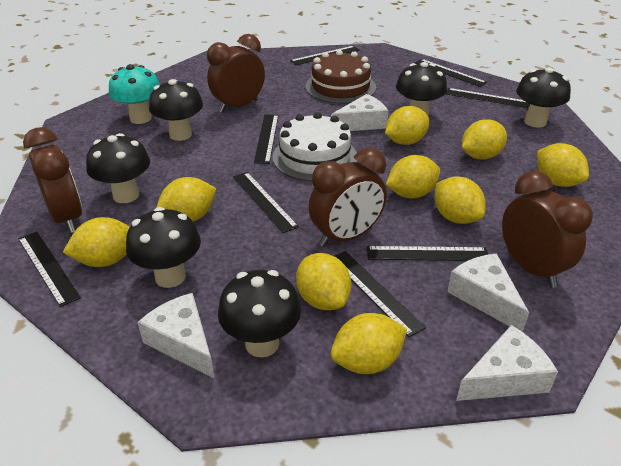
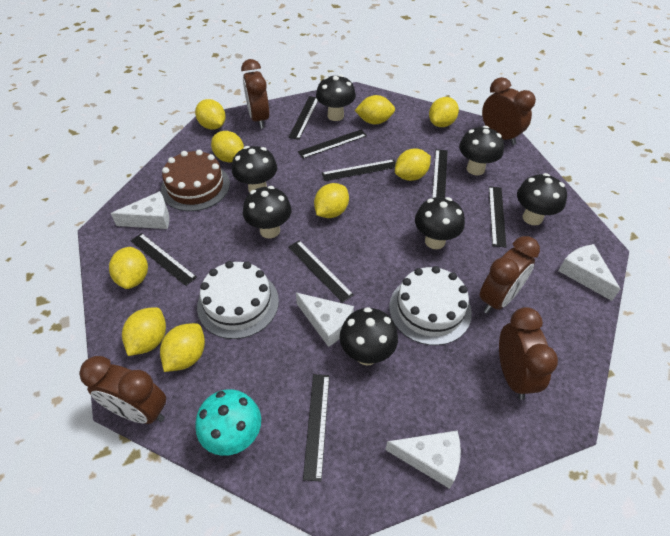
black mushroom: [86,133,150,203] [126,207,201,288] [149,79,203,141] [218,270,301,358] [396,62,447,117] [516,67,571,128] = 6 -> [232,146,277,193] [243,186,292,238] [316,75,356,121] [339,307,398,366] [415,197,465,249] [459,126,504,175] [517,173,567,225] = 7
brown clock: [23,127,82,233] [207,34,265,113] [309,148,387,247] [502,171,593,288] = 4 -> [79,356,166,424] [241,59,270,129] [479,236,540,314] [482,77,536,145] [499,307,558,400] = 5
white cake: [273,112,357,182] = 1 -> [197,261,279,339] [389,266,472,345] = 2

